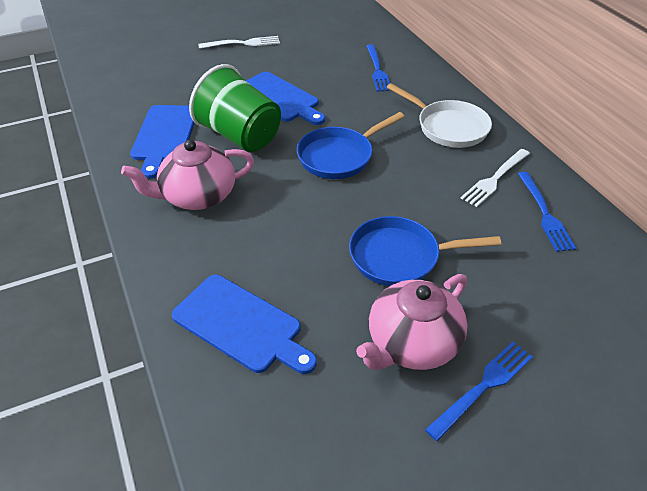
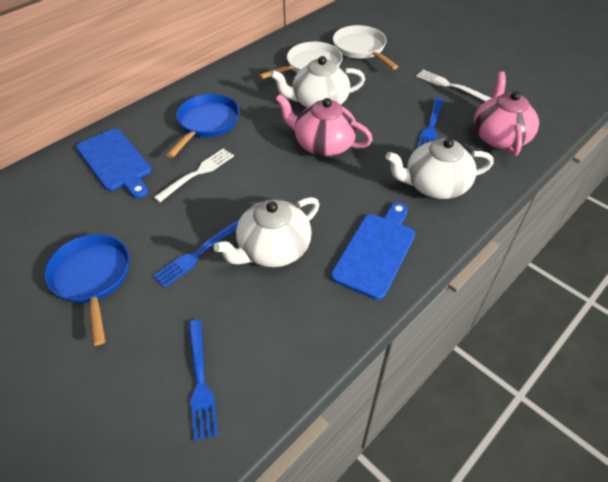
blue cutting board: [130,105,195,179] [172,275,317,374] [246,72,325,125] = 3 -> [76,129,151,198] [331,202,415,300] = 2
green cup: [189,64,281,152] = 1 -> none = 0
white pan: [387,83,492,148] = 1 -> [259,42,343,79] [333,25,398,69] = 2
white teapot: none = 0 -> [214,197,319,267] [270,56,365,108] [386,138,494,199] = 3

